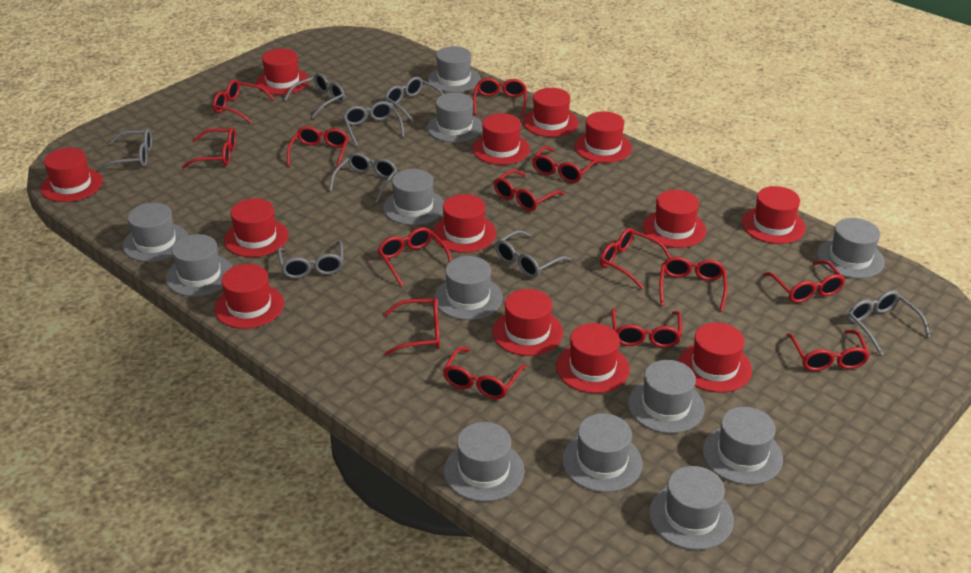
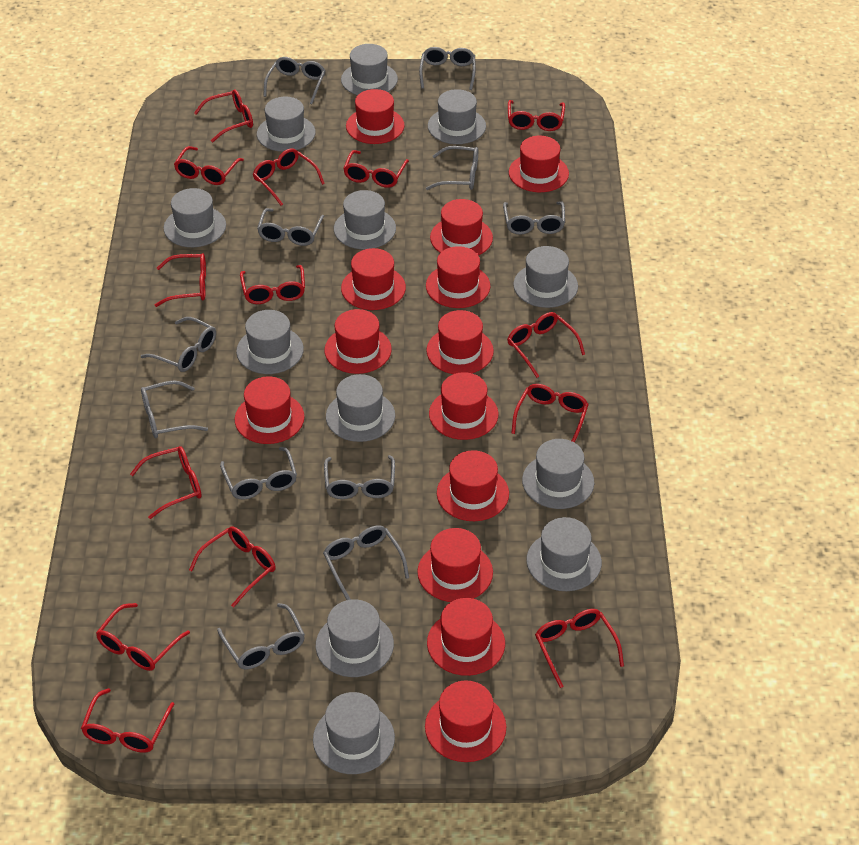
grey glasses: [99,129,152,172] [277,241,344,278] [284,73,345,119] [329,153,397,203] [343,101,404,146] [385,77,444,123] [495,230,571,278] [847,290,930,355] = 8 -> [141,317,216,372] [141,381,208,438] [217,603,305,670] [220,447,297,499] [257,208,324,246] [263,57,326,105] [323,525,409,600] [324,455,395,499] [419,47,476,90] [426,146,478,190] [503,201,565,235] = 11

